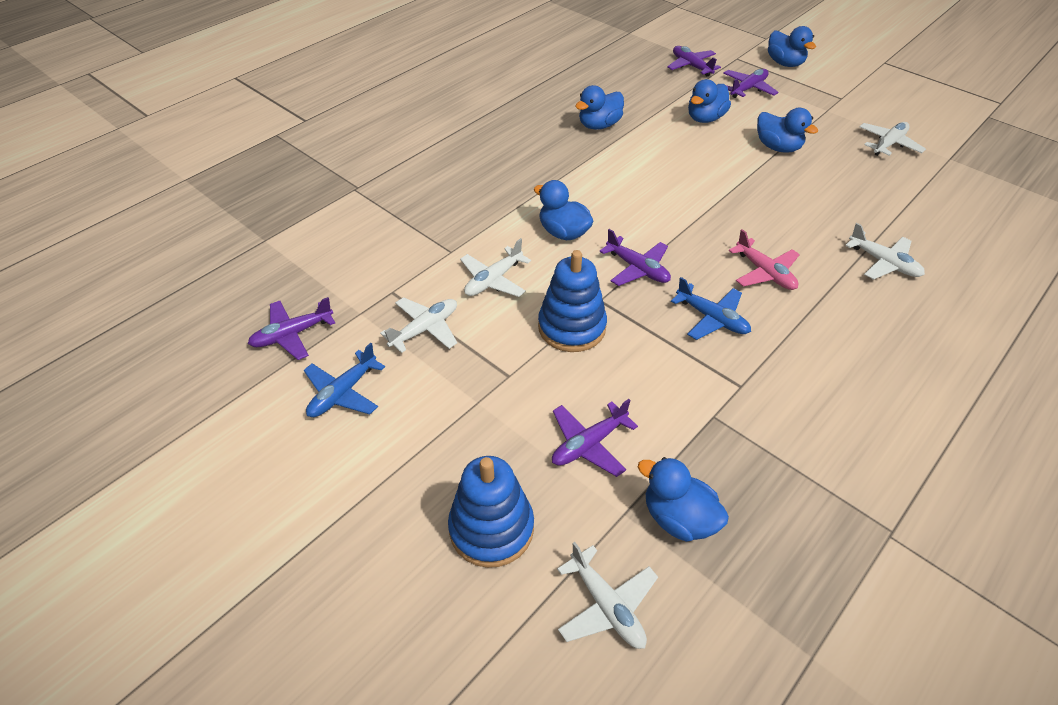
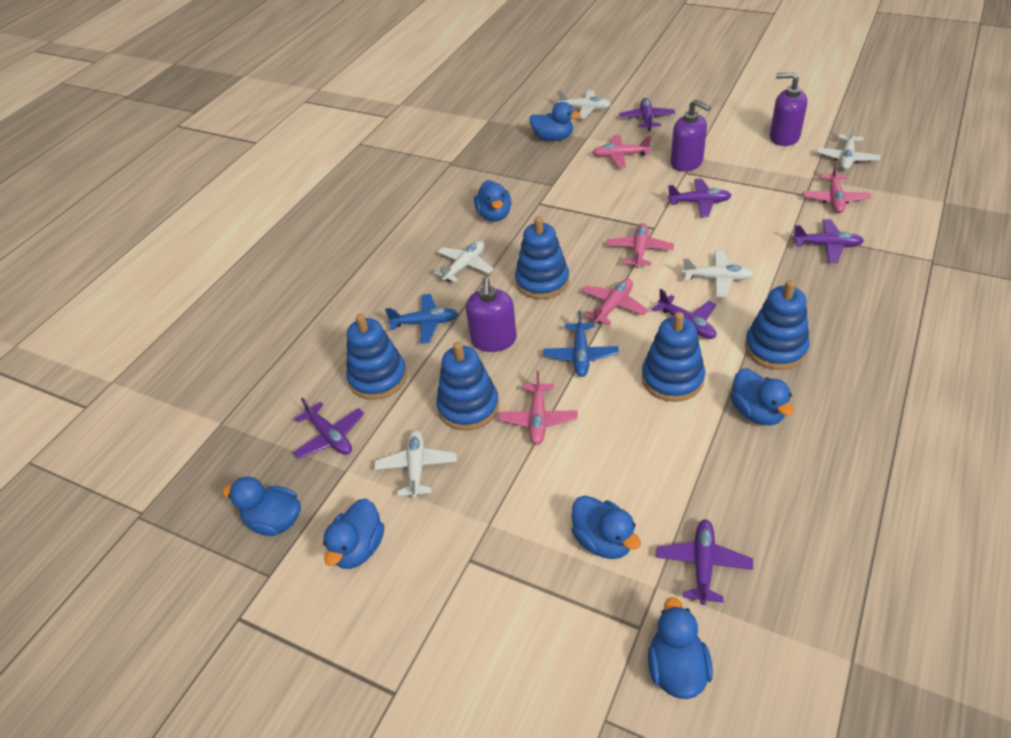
blue duck: [534,180,593,240] [575,85,624,130] [638,457,729,542] [688,79,731,123] [757,108,818,152] [768,26,816,67] = 6 -> [222,476,301,536] [323,498,384,569] [474,180,511,222] [530,102,581,141] [572,495,641,559] [648,597,713,699] [731,369,794,425] = 7
blue stacking toy: [448,456,534,568] [538,250,607,352] = 2 -> [346,314,407,400] [436,342,499,430] [515,216,569,299] [642,312,705,402] [745,280,810,370] = 5
pink plane: [729,229,800,290] = 1 -> [498,371,578,445] [582,279,648,325] [592,135,651,168] [607,223,674,268] [803,162,871,213] = 5
purple plane: [248,297,335,360] [552,399,638,477] [600,229,671,286] [667,46,721,77] [723,69,779,98] = 5 -> [293,397,364,459] [619,98,675,131] [652,289,716,339] [656,519,753,605] [667,179,732,217] [792,219,864,263] = 6
purple soap dispenser: none = 0 -> [466,277,517,352] [671,99,711,172] [770,72,807,146] = 3

